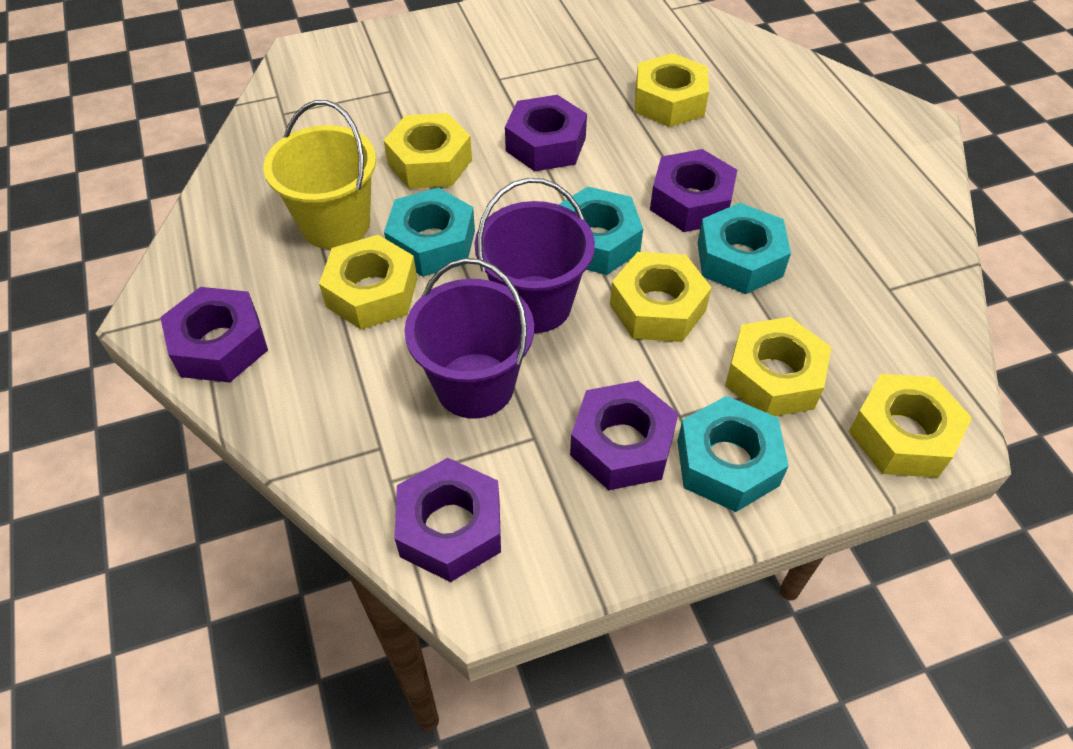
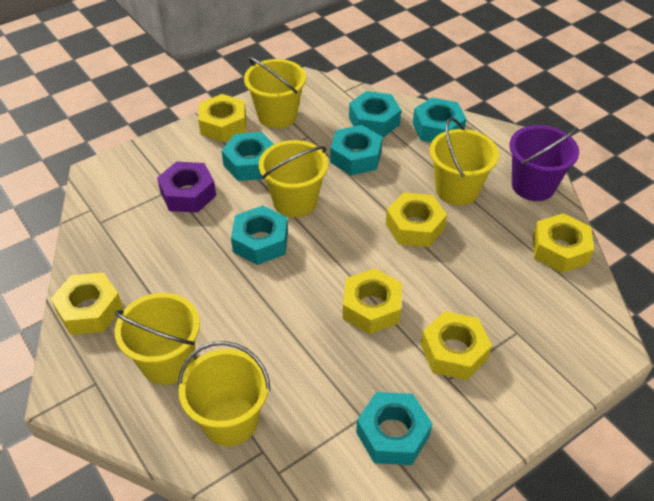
purple bucket: [404,258,534,419] [474,178,595,333] = 2 -> [510,125,579,201] = 1
purple nut: [160,287,268,382] [395,458,501,582] [505,95,587,172] [570,381,678,490] [650,149,737,232] = 5 -> [157,162,216,213] = 1
turquoise nut: [384,188,475,277] [558,187,643,275] [677,396,789,512] [698,203,791,294] = 4 -> [221,132,274,181] [231,205,288,265] [330,125,383,175] [349,91,401,137] [356,392,433,465] [413,98,466,142] = 6
yellow bucket: [263,100,376,249] = 1 -> [115,293,200,385] [178,341,270,446] [244,57,306,129] [259,140,328,218] [430,118,499,205] = 5

